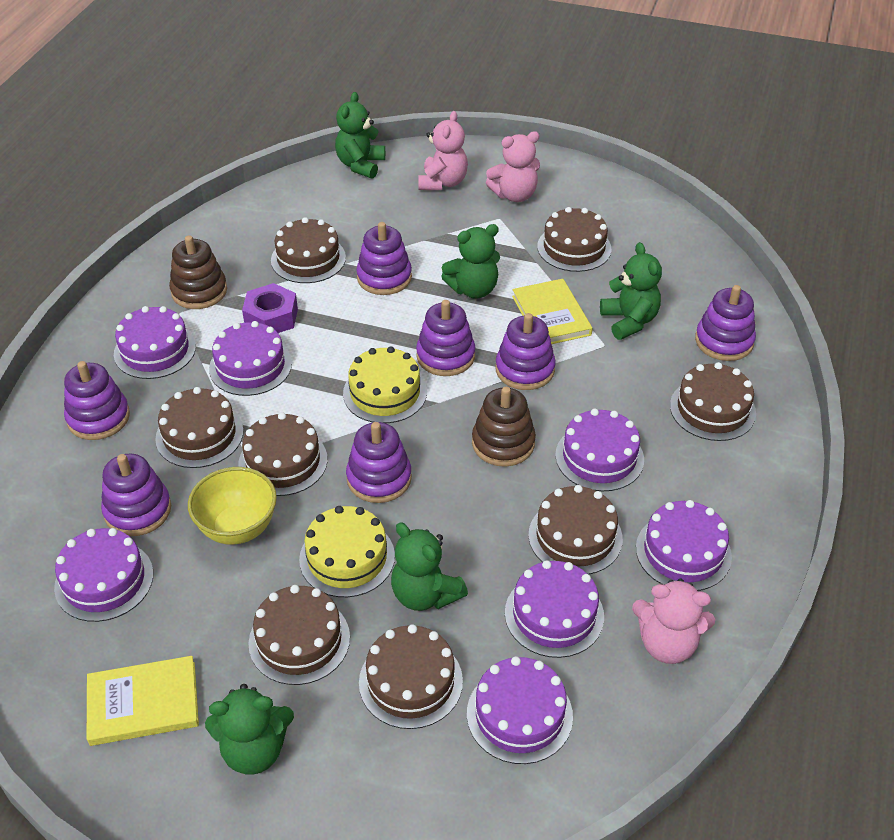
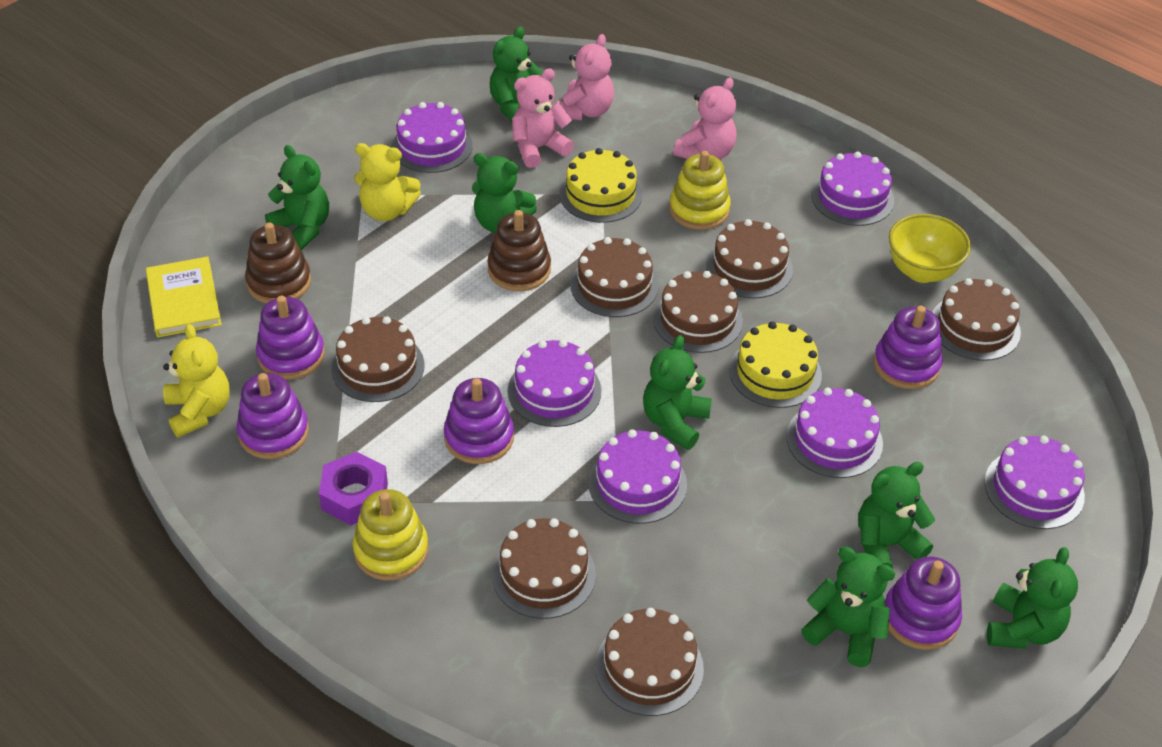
brown cake: [155,387,243,468] [238,412,328,496] [249,585,350,685] [271,217,346,283] [359,624,463,729] [528,485,623,574] [537,207,611,272] [670,362,756,441] = 8 -> [331,316,425,402] [492,518,596,619] [571,237,658,317] [595,608,704,716] [653,271,743,353] [706,219,793,298] [932,278,1021,361] = 7
green teddy bear: [205,684,294,775] [335,92,385,179] [391,522,468,611] [441,224,500,299] [600,242,662,340] = 5 -> [265,145,329,250] [472,153,537,233] [490,27,543,121] [643,335,712,450] [801,547,895,667] [858,462,935,569] [987,547,1078,649] = 7
purple cake: [54,528,153,622] [114,306,196,379] [209,321,292,396] [467,656,573,764] [505,560,604,658] [555,409,644,491] [636,500,732,591] = 7 -> [392,102,473,173] [508,340,602,427] [588,429,687,524] [786,388,883,478] [811,152,894,226] [984,436,1085,529] = 6
purple stacking toy: [64,361,130,440] [101,454,171,536] [346,422,412,503] [356,222,412,295] [416,300,475,376] [495,313,556,390] [695,285,756,361] = 7 -> [236,373,309,459] [256,296,325,380] [444,378,514,464] [874,306,943,389] [885,556,962,650] = 5
yellow book: [87,656,199,746] [512,279,593,344] = 2 -> [146,257,222,337] = 1
yellow stacking toy: none = 0 -> [353,489,428,581] [669,151,731,230] = 2
yellow teddy bear: none = 0 -> [163,324,230,438] [354,143,421,221] = 2

